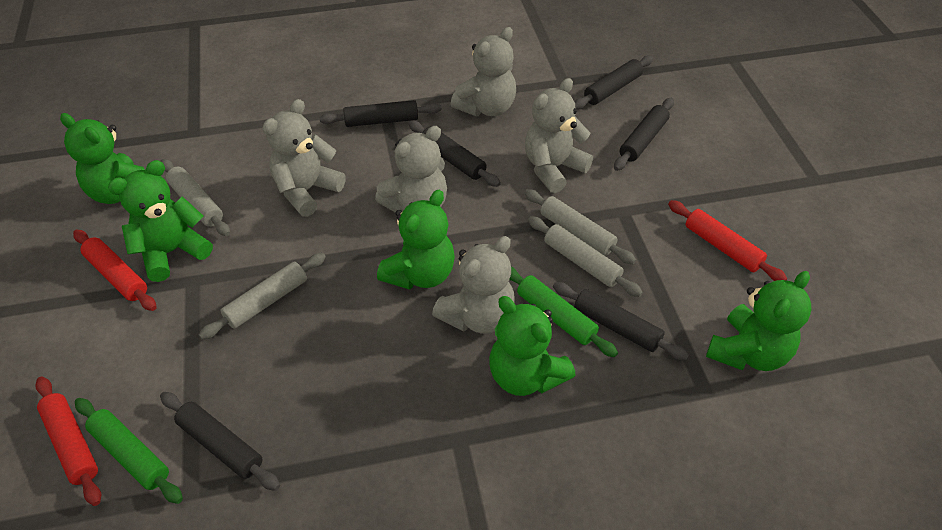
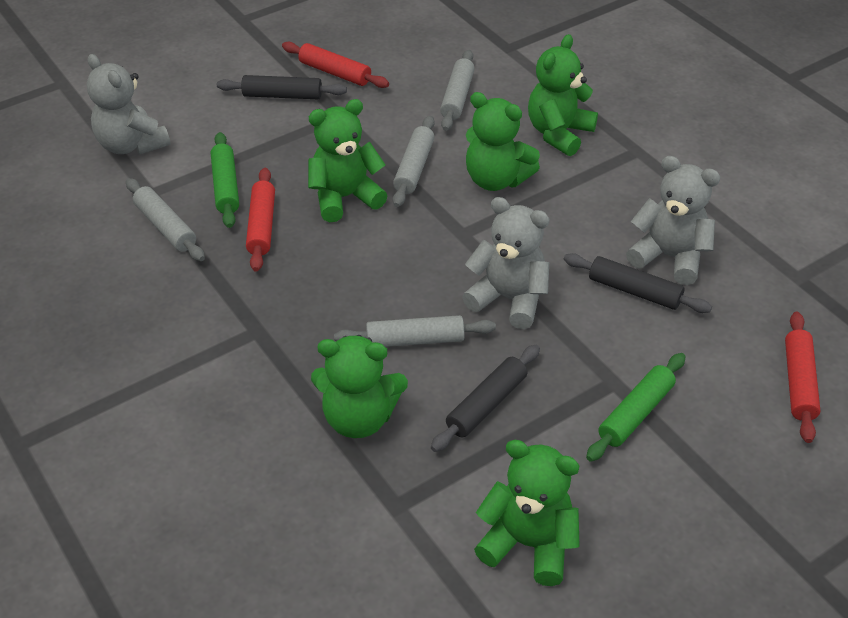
black rolling pin: [160,392,280,491] [320,100,442,127] [408,121,501,187] [553,282,689,361] [575,55,653,110] [614,98,674,171] = 6 -> [217,75,347,99] [431,345,540,452] [564,253,712,313] = 3
grey teddy bear: [262,99,346,217] [375,126,447,213] [432,236,515,334] [451,27,516,116] [525,78,593,193] = 5 -> [87,54,171,155] [462,197,550,329] [626,156,720,285] = 3

